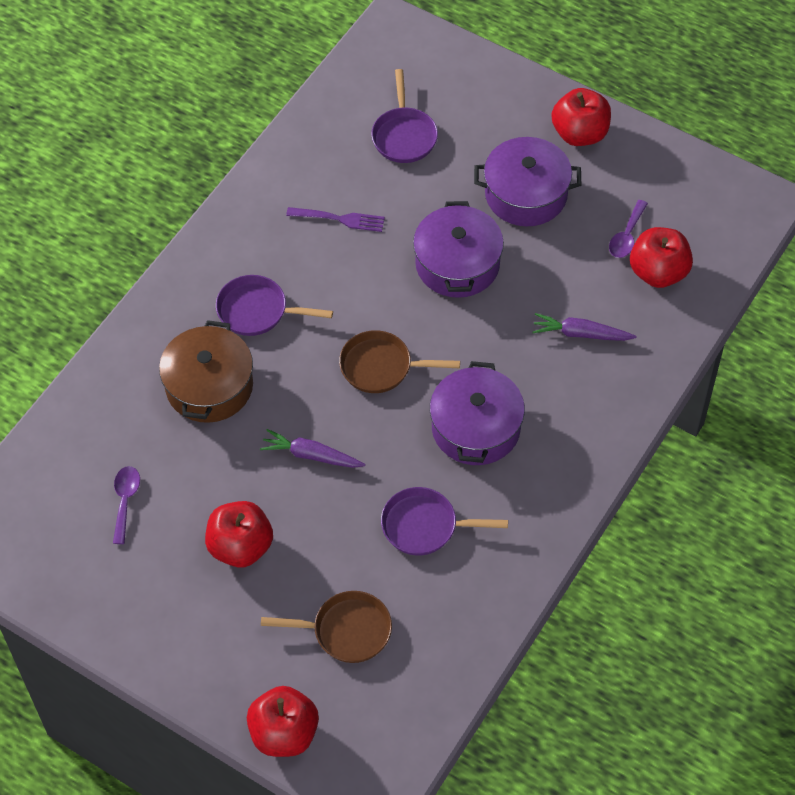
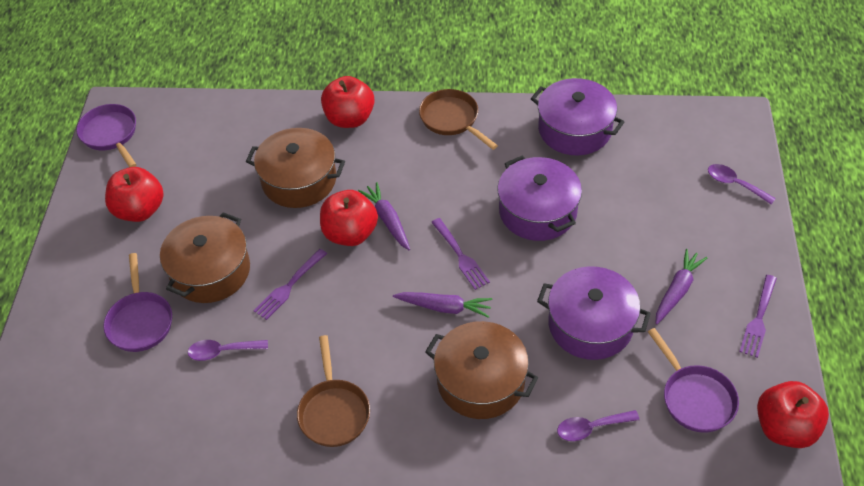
brown pot: [159,320,253,423] = 1 -> [160,212,250,303] [246,128,345,208] [425,321,538,419] = 3
purple carrot: [260,429,365,468] [532,313,636,341] = 2 -> [358,182,410,250] [393,292,492,318] [655,249,707,325] = 3
purple fork: [286,207,385,232] = 1 -> [253,249,327,320] [431,218,490,290] [739,275,777,358] = 3
purple spoon: [113,466,140,544] [609,200,648,258] = 2 -> [188,340,268,361] [557,410,640,441] [708,164,776,204] = 3

